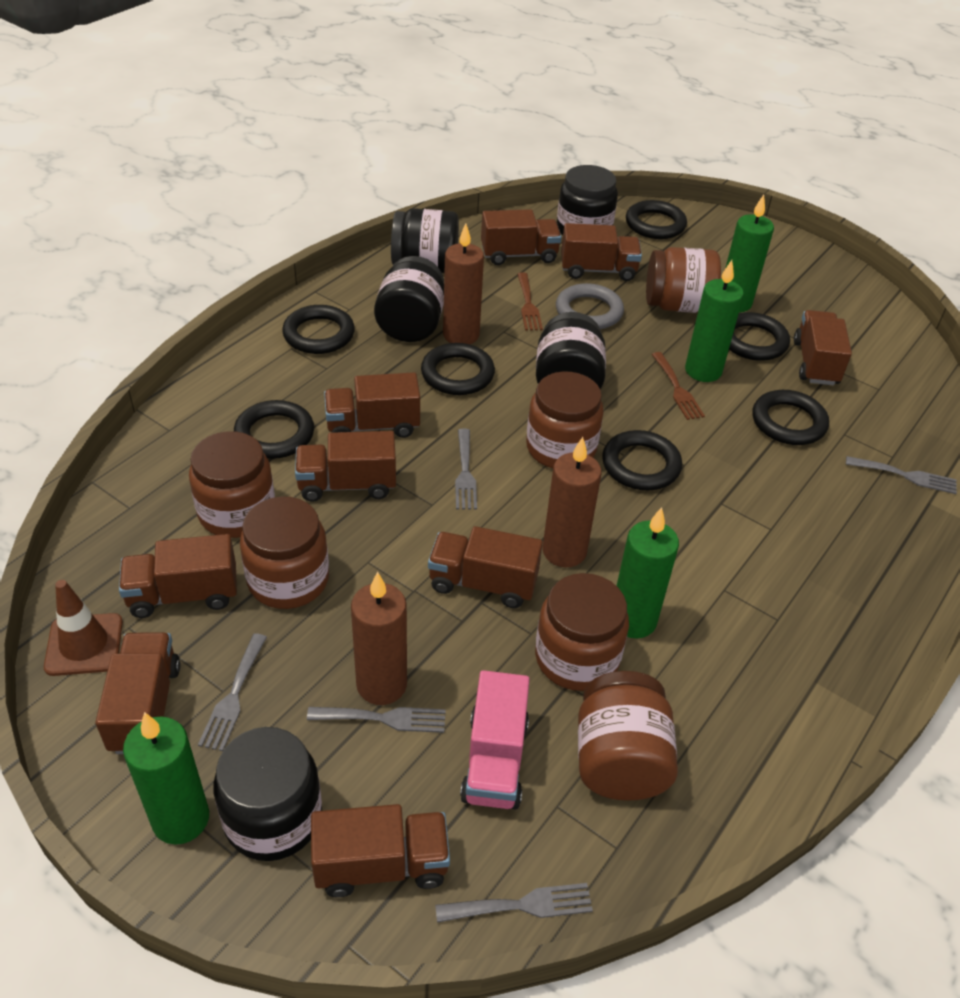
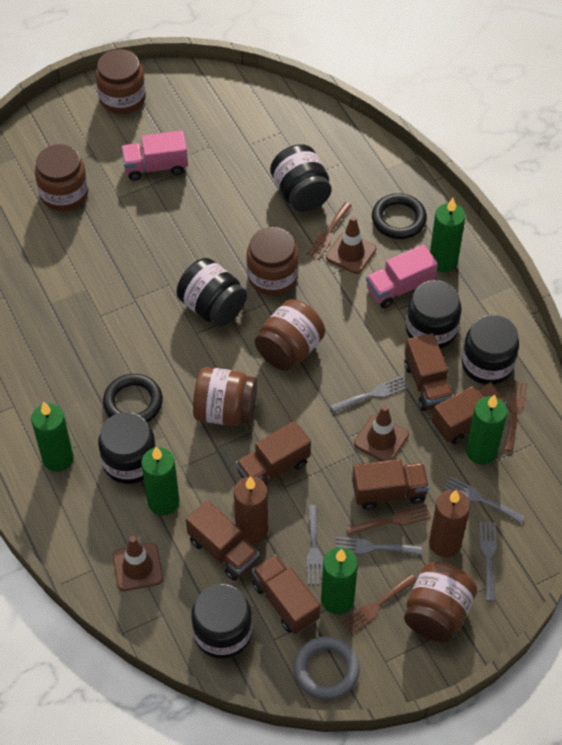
black jar: [213,727,322,861] [374,256,444,342] [391,208,459,273] [536,312,606,389] [557,165,618,235] = 5 -> [98,412,156,484] [177,258,247,326] [191,584,252,659] [270,145,332,212] [406,280,462,349] [462,315,519,385] = 6
black ring: [234,400,314,459] [282,305,355,354] [421,343,495,395] [602,430,682,490] [626,200,687,239] [729,312,790,361] [753,390,829,445] = 7 -> [103,374,163,422] [372,193,427,239] = 2
brown candle: [351,572,407,705] [443,223,484,344] [542,437,602,567] = 3 -> [234,477,268,544] [429,490,470,557] = 2
brown fork: [517,272,543,331] [652,352,705,420] = 2 -> [306,202,352,260] [342,574,417,634] [346,504,431,536] [504,381,528,452] = 4
brown traffic cone: [44,580,123,676] = 1 -> [113,536,163,591] [326,216,376,274] [354,405,409,461] = 3
brown truck: [95,632,180,754] [119,534,237,618] [295,431,396,502] [311,804,450,897] [324,372,420,438] [428,526,543,608] [481,209,562,265] [561,223,642,281] [794,310,852,385] = 9 -> [186,500,259,581] [235,421,311,486] [252,554,320,634] [352,459,429,510] [404,333,454,411] [432,382,507,444] = 6
green candle: [123,712,209,845] [617,507,679,639] [685,260,744,382] [725,195,774,312] = 4 -> [31,402,74,472] [141,447,180,515] [321,548,358,614] [430,198,465,272] [466,394,507,465] = 5
pink truck: [460,670,530,809] = 1 -> [121,130,188,181] [366,244,438,308] = 2

